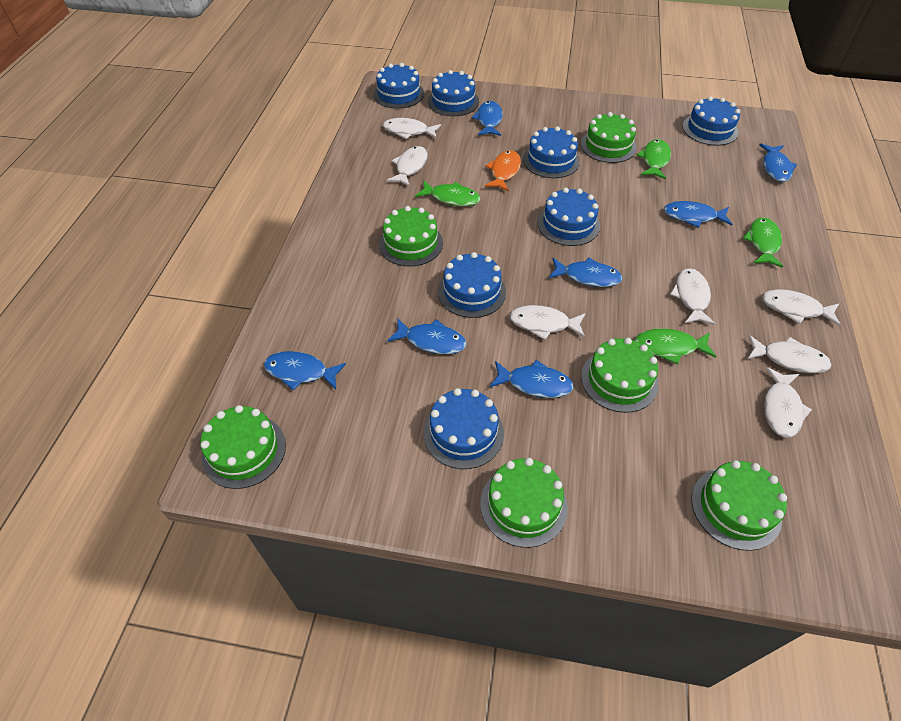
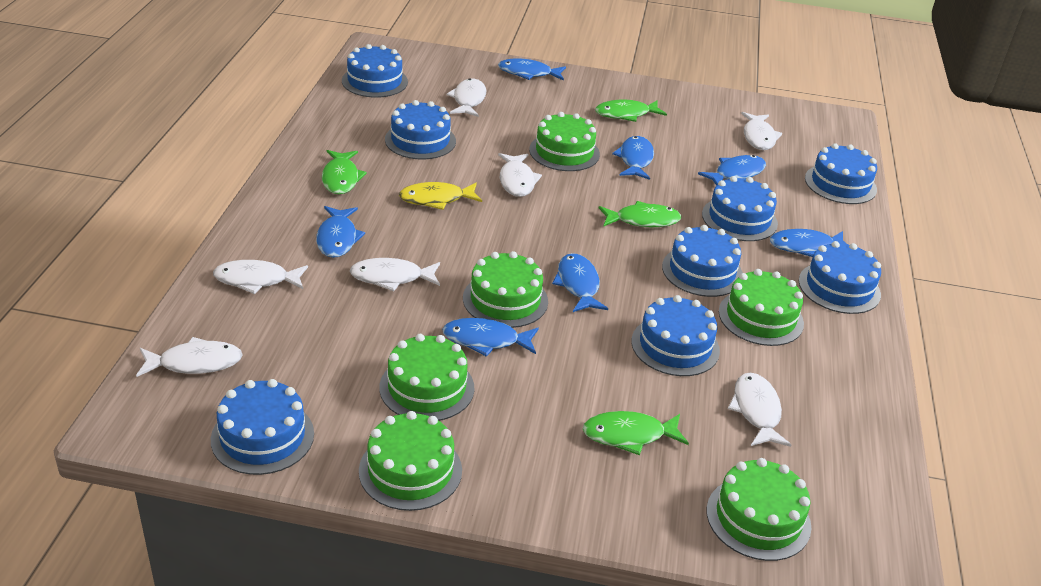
blue cake: [373,63,424,109] [423,388,504,469] [428,70,479,116] [438,252,506,318] [523,126,580,178] [537,188,600,246] [682,96,740,146] = 7 -> [211,379,314,475] [342,44,408,98] [385,100,456,160] [631,295,720,376] [662,225,743,297] [702,176,778,241] [799,241,881,314] [805,143,877,204] = 8
orange fish: [484,150,521,192] = 1 -> none = 0
yellow fish: none = 0 -> [399,182,482,210] = 1

